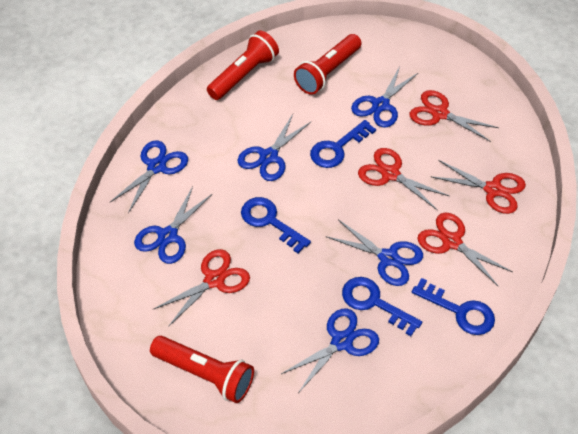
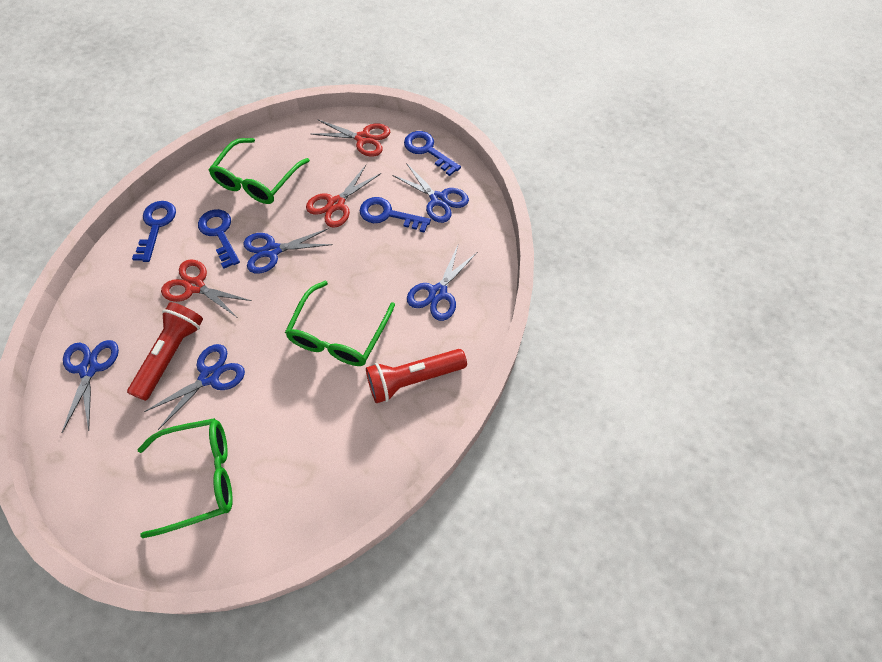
blue scissors: [109,140,188,213] [134,186,212,264] [238,114,311,181] [281,308,379,393] [326,219,423,286] [351,66,419,128] = 6 -> [62,340,119,433] [144,344,245,430] [243,228,333,274] [392,163,469,223] [407,246,477,321] = 5
green glasses: none = 0 -> [137,418,233,538] [209,138,310,204] [285,281,395,366] = 3
red flashlight: [150,336,254,403] [207,31,279,100] [294,34,361,95] = 3 -> [127,302,203,401] [366,349,467,403] = 2
red scissors: [154,249,250,327] [358,148,449,210] [409,90,499,142] [417,213,513,286] [432,160,526,214] = 5 -> [161,259,252,318] [306,165,381,228] [311,119,390,157] = 3

